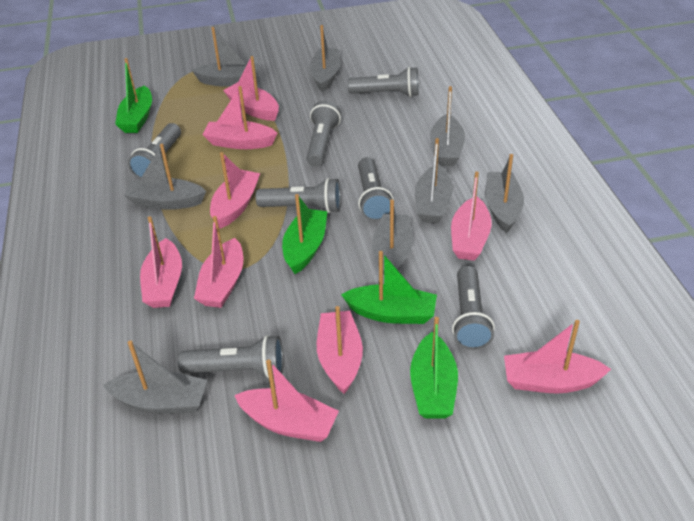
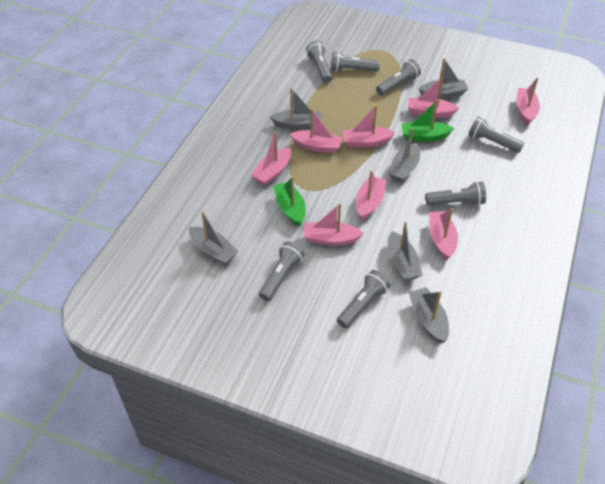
green boat: [115,58,152,133] [282,194,327,274] [341,251,437,324] [410,317,458,419] = 4 -> [273,177,306,227] [401,100,454,142] = 2
grey boat: [103,340,207,414] [124,144,206,210] [191,27,259,87] [309,25,340,92] [372,199,413,274] [415,138,453,224] [430,86,465,166] [485,154,524,233] = 8 -> [189,211,238,265] [270,88,321,130] [387,222,422,281] [388,128,420,183] [409,287,449,344] [419,58,468,99] = 6
pink boat: [140,216,182,308] [194,216,243,308] [202,86,278,149] [210,152,260,229] [223,56,279,121] [234,359,339,442] [317,306,363,394] [451,171,492,261] [504,320,611,393] = 9 -> [251,132,291,185] [290,109,343,153] [303,203,364,246] [342,105,395,148] [356,170,386,220] [408,77,459,118] [429,208,458,260] [516,77,540,125] = 8

